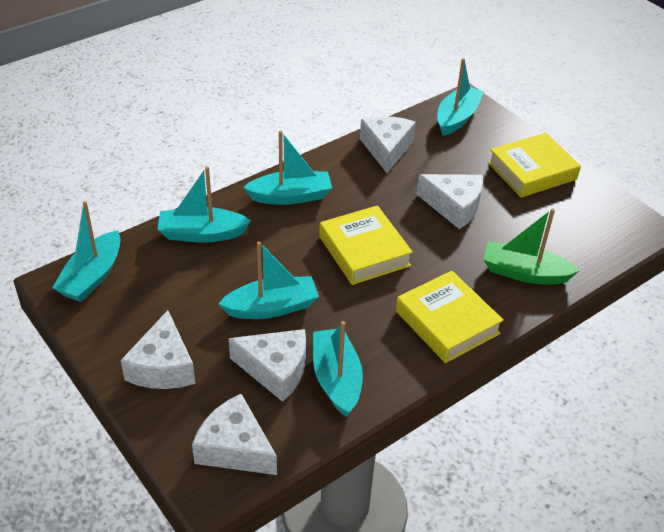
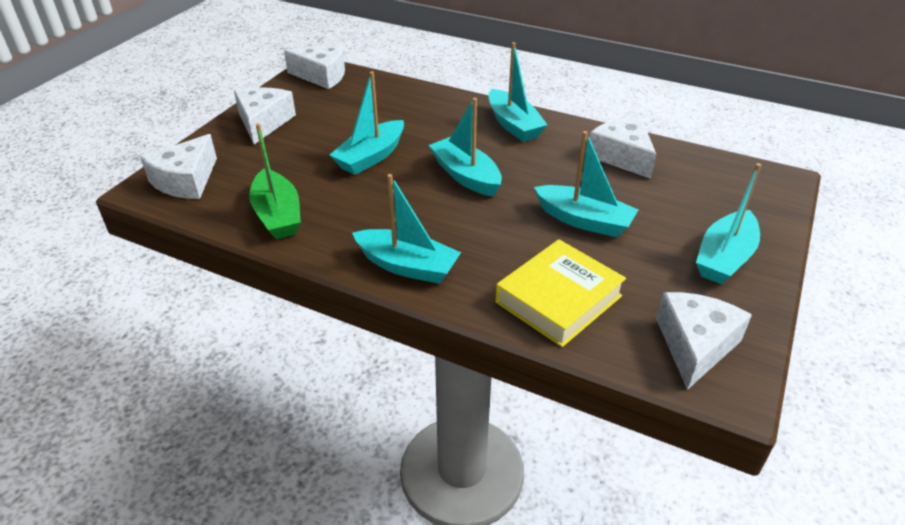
yellow book: [319,205,413,285] [396,271,504,363] [488,133,581,198] = 3 -> [496,239,626,347] = 1

